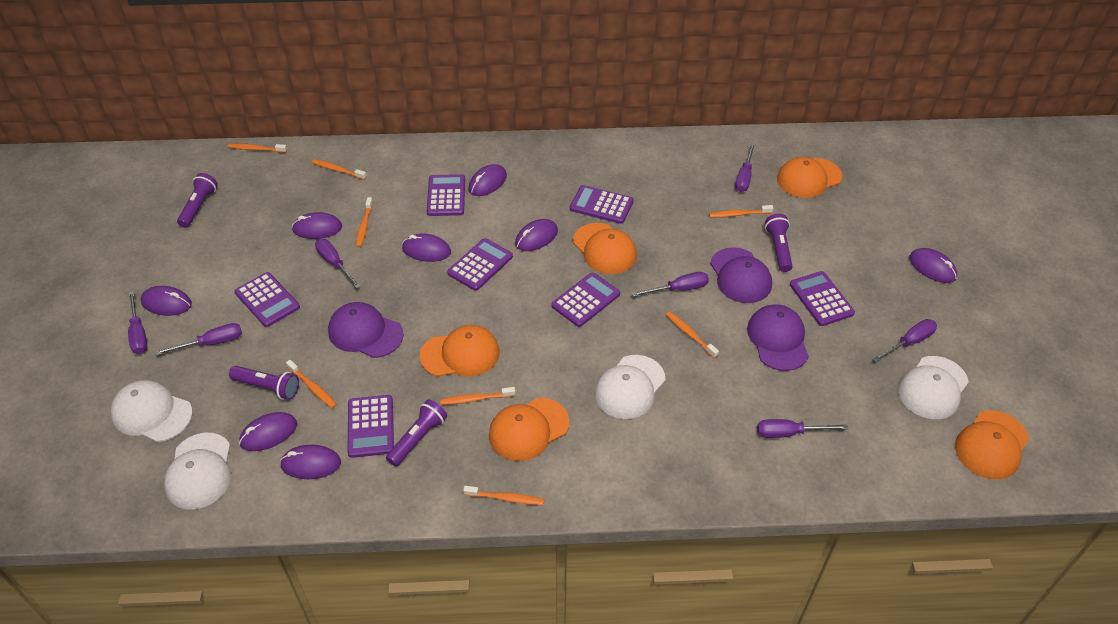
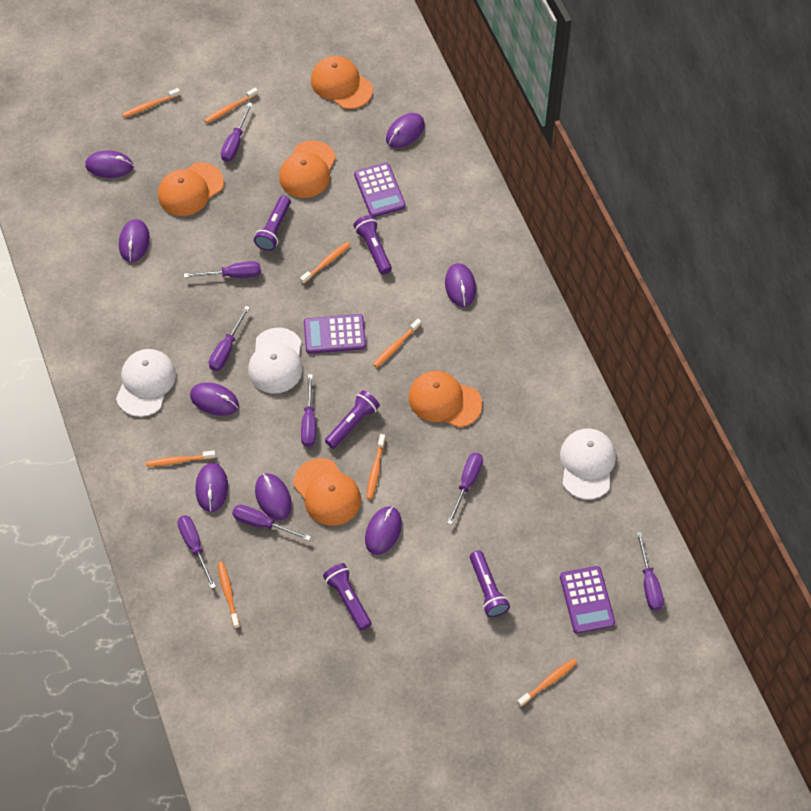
purple calculator: [235,272,300,327] [347,395,394,458] [427,174,465,216] [447,238,513,291] [552,272,620,327] [570,185,633,224] [790,271,855,326] = 7 -> [304,314,366,354] [354,163,406,217] [560,566,615,633] = 3
purple cap: [328,302,404,358] [710,247,772,303] [747,304,809,371] = 3 -> none = 0
purple flashlight: [177,173,218,228] [229,366,299,400] [386,399,447,467] [765,214,793,272] = 4 -> [254,196,291,251] [323,563,372,630] [325,390,380,449] [354,215,392,274] [470,551,510,617] = 5
purple screwdriver: [128,291,147,354] [155,323,242,355] [315,239,361,289] [632,272,709,297] [735,143,755,192] [757,419,848,438] [873,319,937,362] = 7 -> [177,515,216,589] [184,261,261,278] [209,306,250,371] [221,103,253,162] [232,505,311,541] [301,374,316,447] [447,452,483,525] [636,532,664,611] = 8
white cap: [110,380,193,442] [164,433,231,510] [595,355,666,419] [898,356,969,419] = 4 -> [116,349,176,417] [248,328,303,394] [560,429,616,500] = 3

